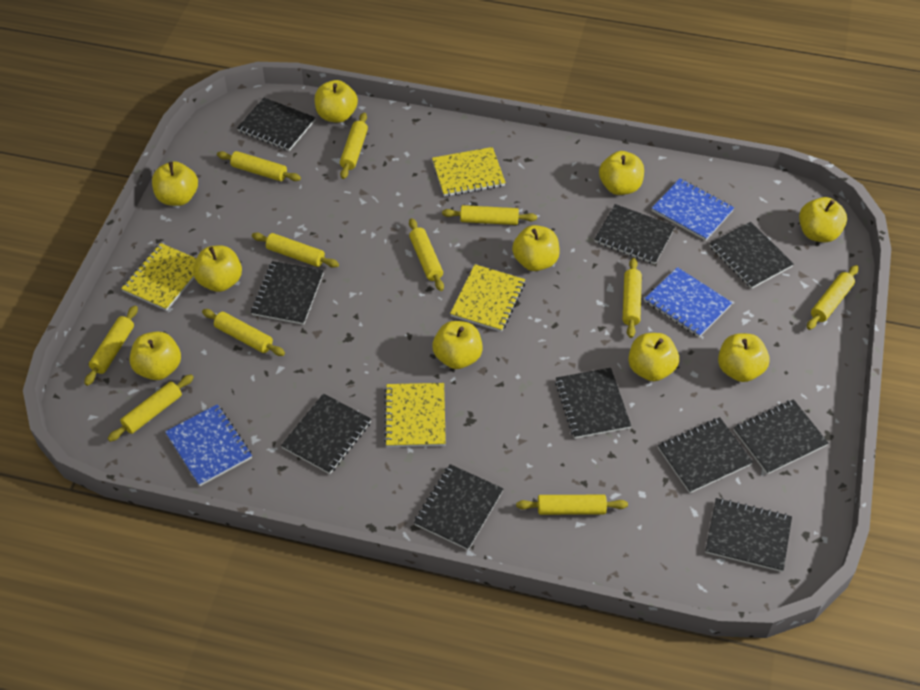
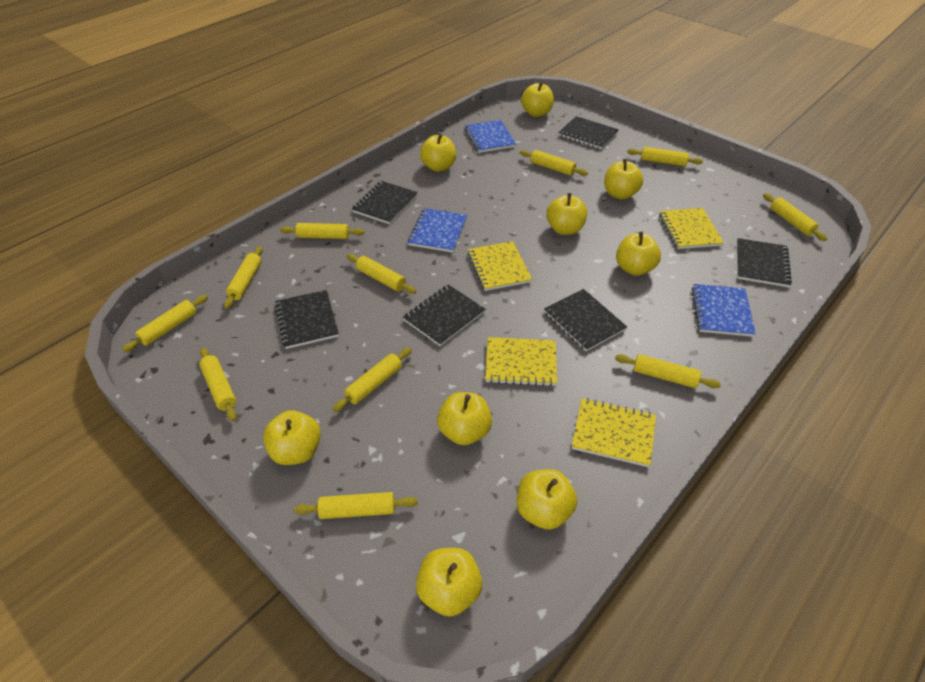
black notebook: [237,98,315,151] [251,261,324,325] [281,393,371,474] [414,464,503,550] [555,368,631,439] [594,204,675,264] [658,417,753,493] [705,498,792,572] [710,222,794,289] [734,399,829,474] = 10 -> [274,290,339,349] [352,181,418,224] [403,285,485,346] [544,289,627,351] [558,116,619,149] [737,238,792,287] = 6
yellow apple: [130,331,181,380] [152,161,198,206] [193,245,242,292] [315,80,358,123] [433,321,483,369] [512,225,560,271] [599,151,644,195] [628,333,679,381] [718,333,770,382] [799,197,847,242] = 10 -> [263,410,321,465] [416,548,482,617] [420,134,456,172] [437,392,492,445] [517,469,577,529] [521,82,554,117] [546,193,587,235] [604,159,643,199] [616,232,661,276] = 9

